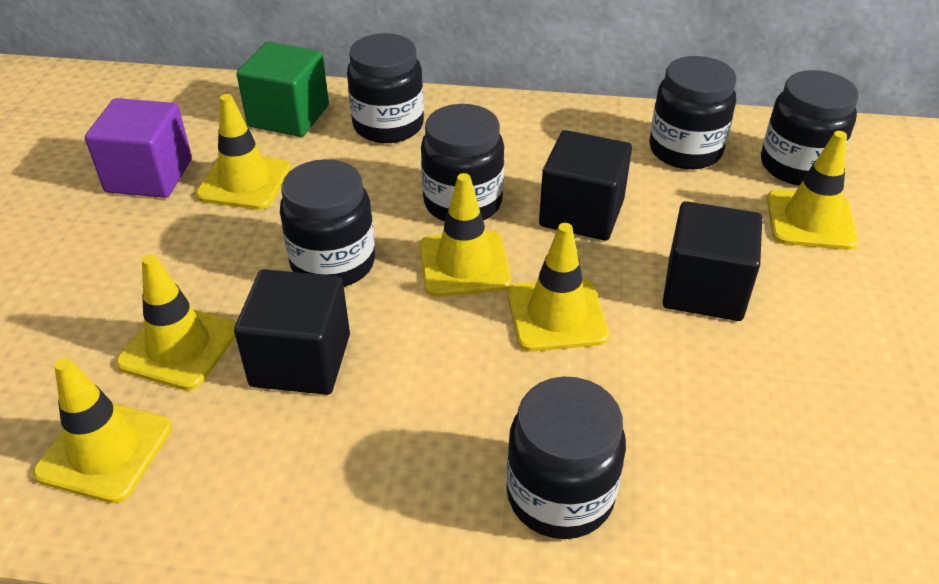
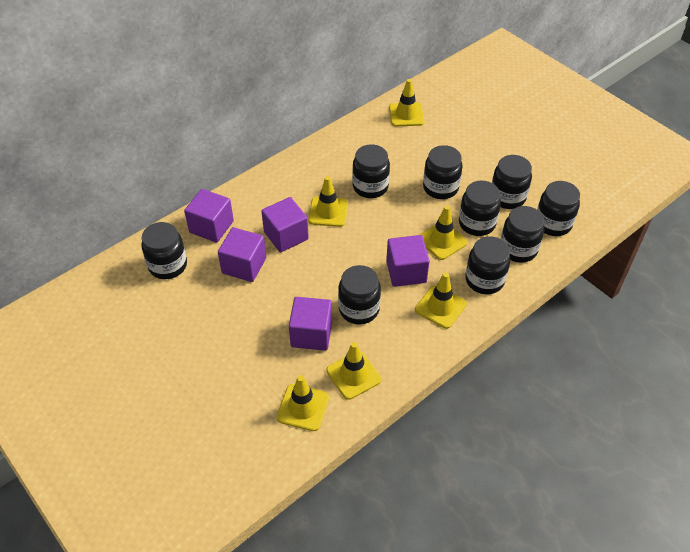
black cube: [234,269,350,395] [539,130,632,241] [663,201,762,321] = 3 -> none = 0
black jar: [280,159,375,287] [347,33,424,143] [421,104,504,221] [506,377,626,539] [649,56,736,169] [761,70,859,186] = 6 -> [141,222,187,279] [338,265,381,324] [352,144,390,198] [423,145,462,199] [459,181,501,236] [465,236,510,294] [492,155,532,209] [501,206,544,263] [537,181,580,236] = 9
green cube: [236,42,329,137] = 1 -> none = 0
purple cube: [85,98,192,198] = 1 -> [184,189,234,243] [218,227,266,282] [261,197,309,252] [289,297,332,351] [386,235,430,287] = 5

